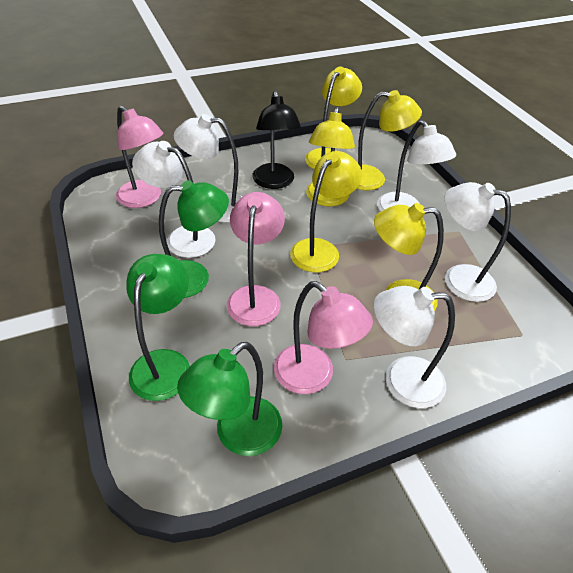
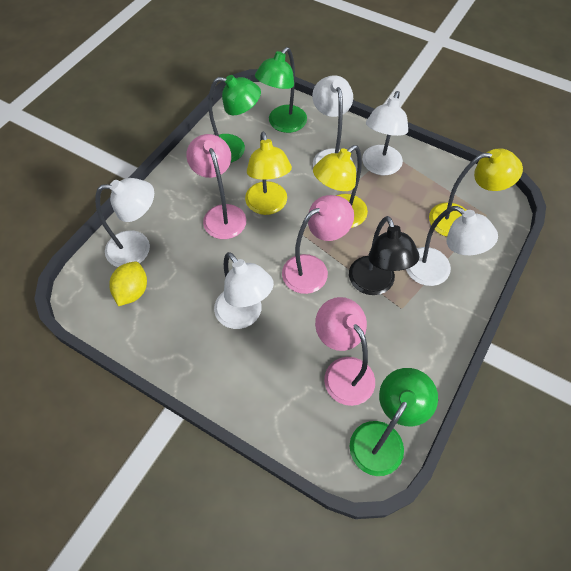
yellow lamp: [290,151,362,272] [305,66,362,169] [306,107,355,206] [356,90,422,190] [374,203,444,311] = 5 -> [245,132,292,215] [313,145,368,228] [429,148,523,237] = 3
yellow lemon: none = 0 -> [109,262,147,306] = 1

